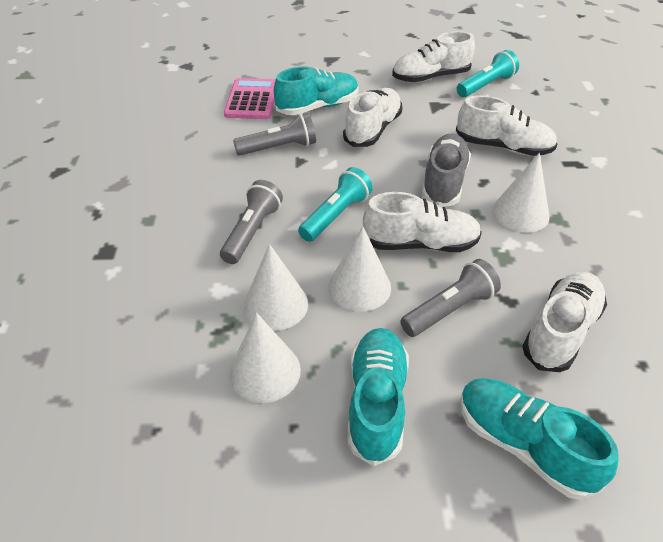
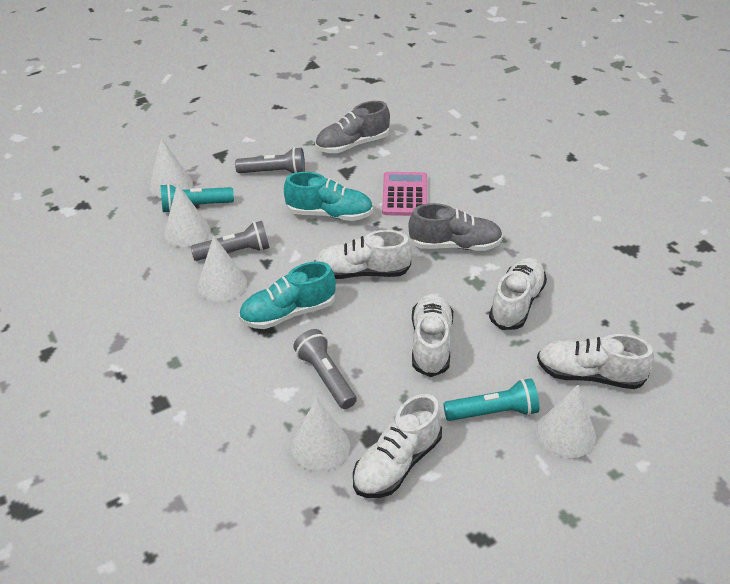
grey shoe: [422,134,471,207] = 1 -> [315,101,390,153] [408,203,503,251] = 2
turquoise shoe: [274,66,358,115] [348,328,409,466] [460,378,619,500] = 3 -> [239,261,336,329] [284,172,373,221] = 2
white cone: [229,313,301,403] [243,244,308,331] [328,226,391,312] [492,153,549,232] = 4 -> [149,138,193,198] [164,184,210,247] [198,235,247,302] [291,398,350,472] [537,384,596,458] = 5

